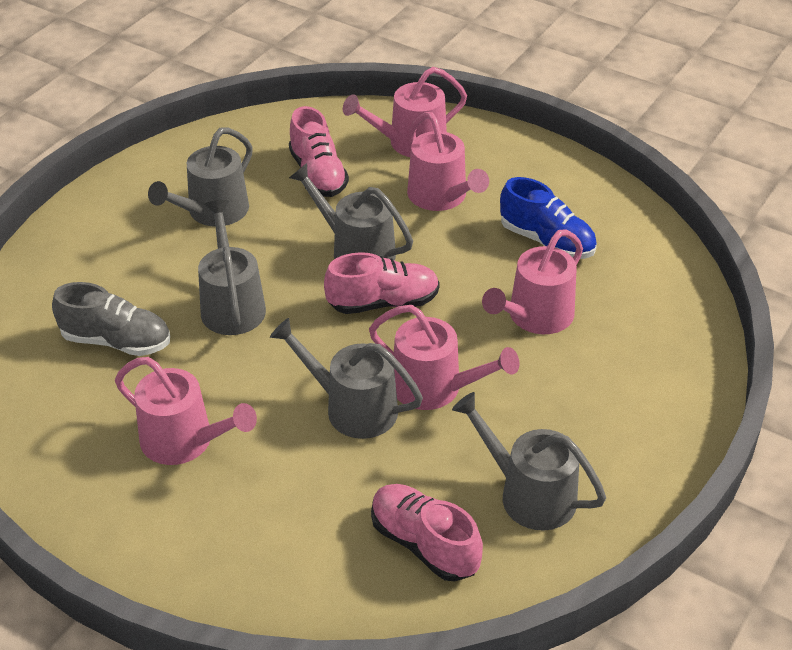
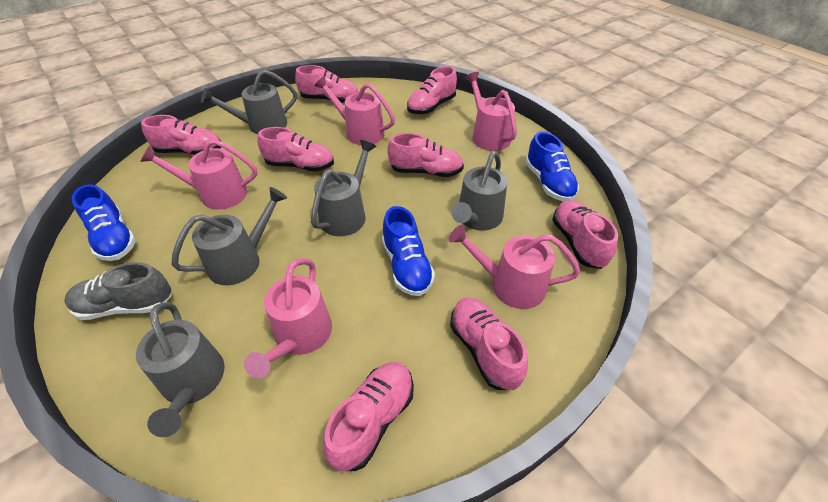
blue shoe: [500,177,597,259] = 1 -> [72,185,136,261] [382,206,435,296] [525,131,579,201] = 3
pink shoe: [289,106,349,197] [324,252,440,314] [371,484,483,582] = 3 -> [141,115,221,155] [257,127,334,172] [295,65,358,103] [323,362,414,472] [387,133,464,177] [407,66,457,114] [450,297,528,390] [552,200,618,269] = 8

